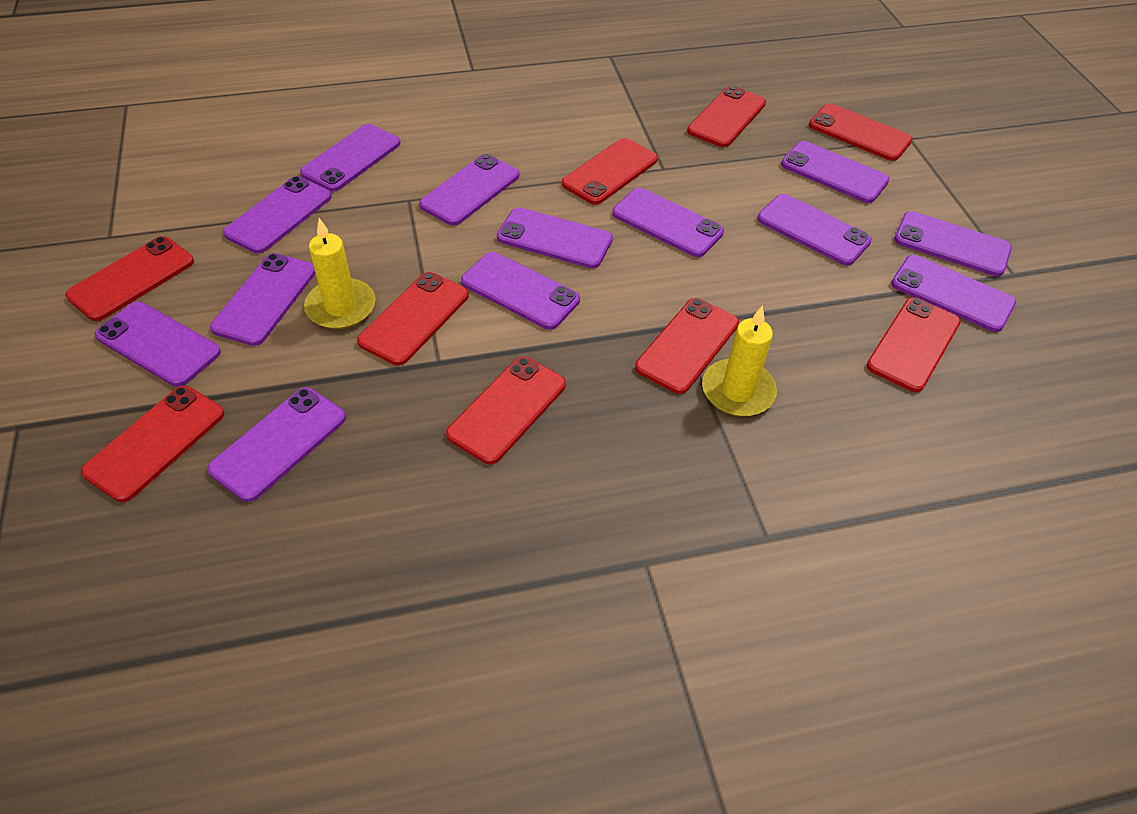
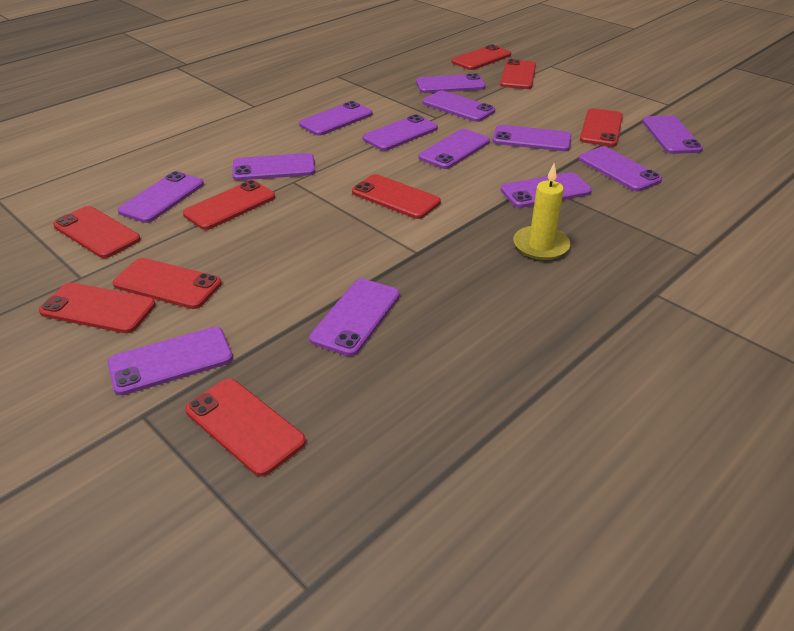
yellow candle: [304,218,376,329] [702,305,777,417] = 2 -> [513,163,570,260] = 1

